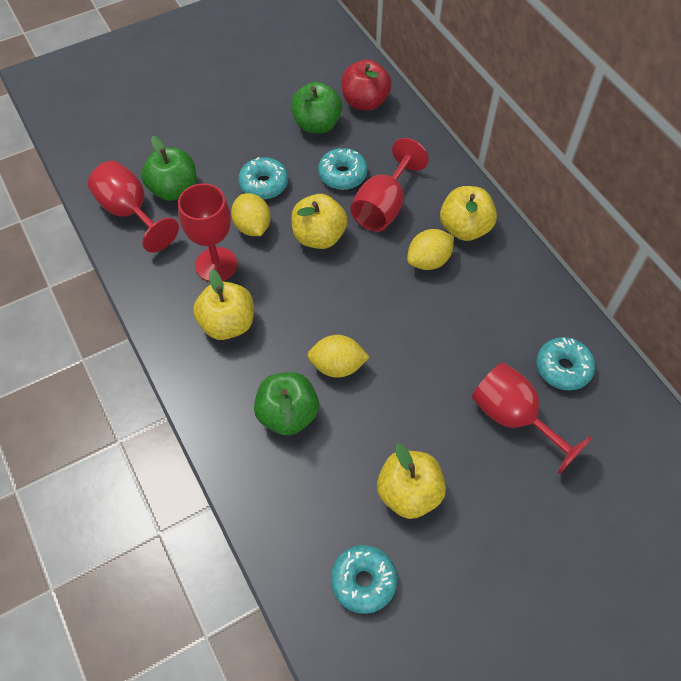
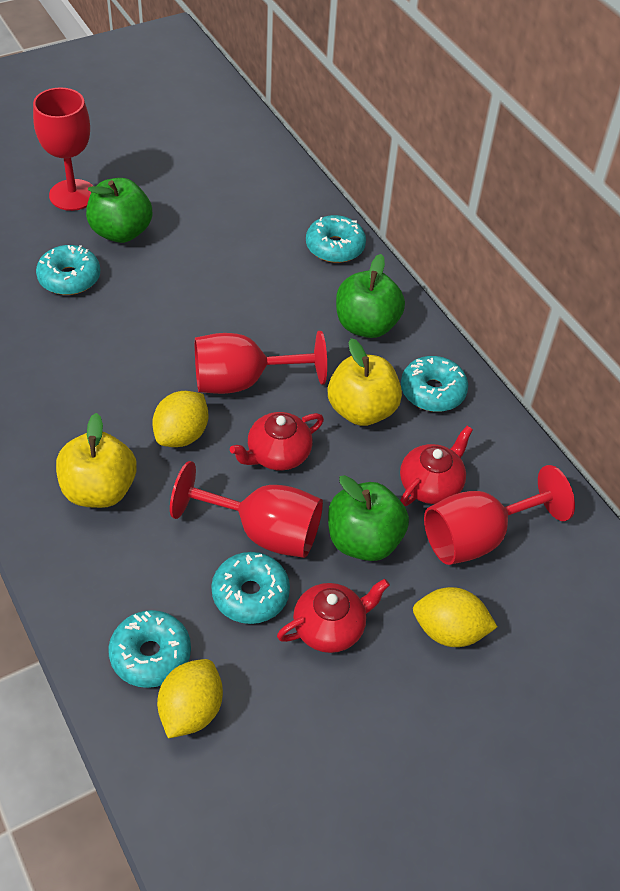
red apple: [341,59,391,111] = 1 -> none = 0
red teapot: none = 0 -> [230,412,324,470] [277,579,390,653] [400,426,473,506] = 3
turquoise donut: [238,157,288,199] [318,148,368,190] [331,545,397,614] [536,337,595,390] = 4 -> [36,245,100,295] [108,610,191,688] [211,552,290,624] [306,215,366,263] [401,356,468,412] = 5
yellow apple: [193,269,254,340] [291,194,348,249] [377,443,446,519] [440,186,497,241] = 4 -> [56,413,137,508] [328,338,402,426] = 2

